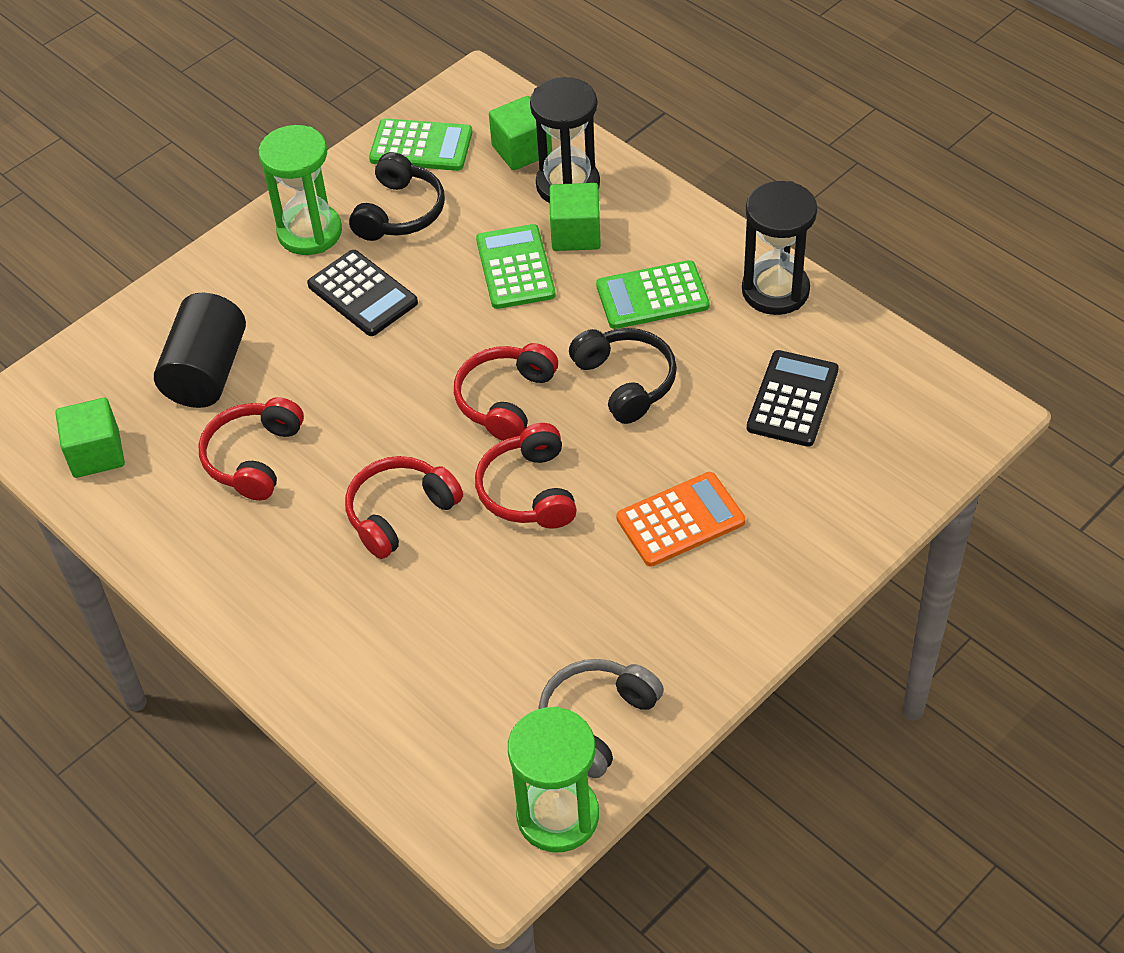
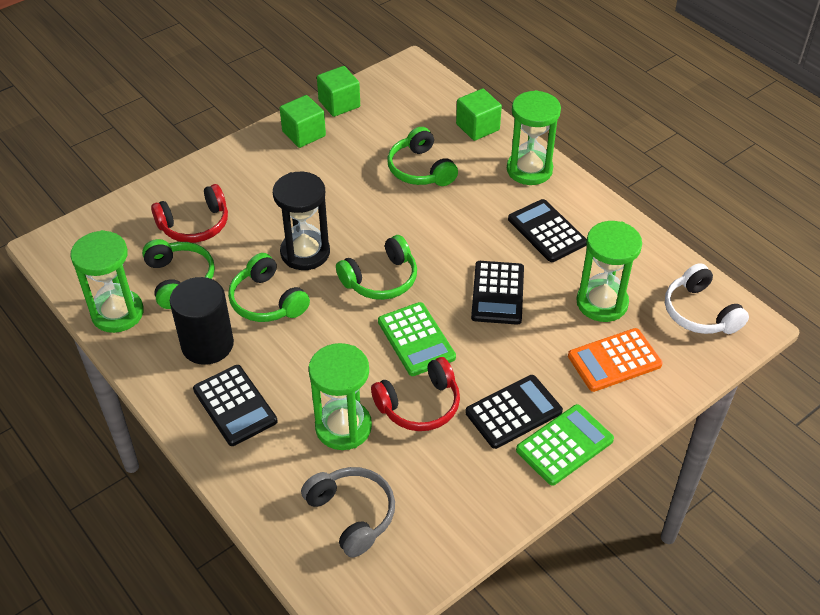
black calculator: [307,250,418,336] [747,350,839,447] = 2 -> [193,365,277,446] [465,375,563,449] [471,261,524,325] [508,199,587,262] = 4
black headphones: [349,152,445,241] [569,328,677,424] = 2 -> none = 0
black hourglass: [530,77,600,203] [742,181,817,315] = 2 -> [273,172,330,270] = 1
green calculator: [369,118,472,171] [476,224,556,309] [596,260,709,329] = 3 -> [378,302,456,376] [516,404,614,485] = 2
green headphones: none = 0 -> [142,239,215,309] [228,253,310,322] [336,235,417,300] [387,127,458,186] = 4
green hourglass: [259,125,342,255] [508,706,599,852] = 2 -> [70,230,144,333] [309,343,372,450] [507,90,561,185] [577,221,642,322] = 4
red headphones: [198,397,304,501] [345,456,463,559] [454,343,558,441] [475,423,577,529] = 4 -> [151,184,228,243] [371,357,460,431] = 2
white headphones: none = 0 -> [665,263,749,334] = 1

